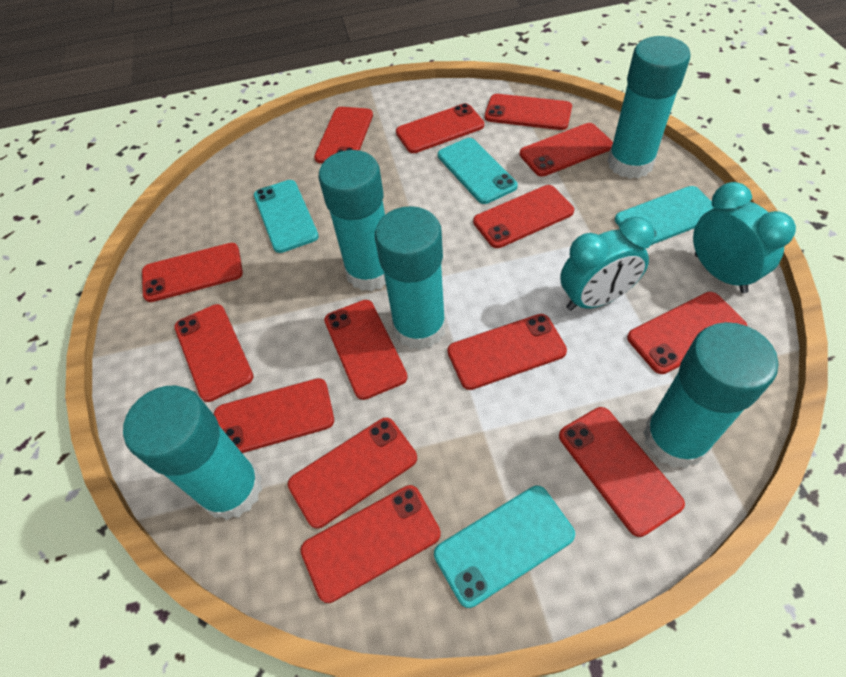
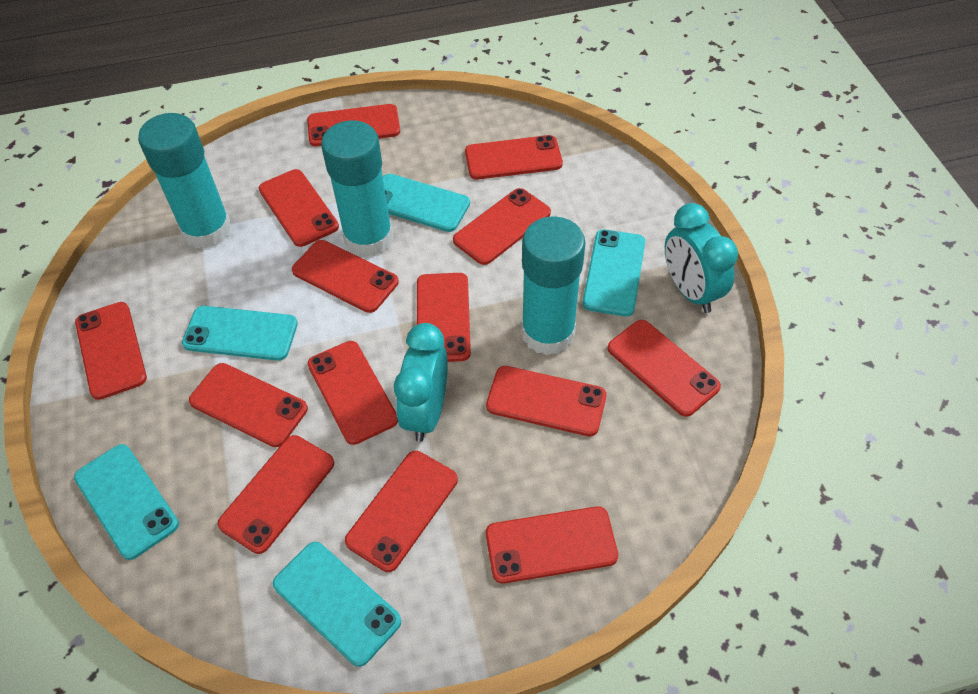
turquoise glue stick: [123,386,262,520] [319,150,386,291] [375,206,446,350] [607,36,691,179] [643,322,778,469] = 5 -> [138,113,232,248] [321,120,393,257] [521,216,586,355] = 3
turquoise phone: [254,180,319,253] [434,486,575,608] [438,138,518,204] [615,186,714,245] = 4 -> [74,444,179,560] [182,306,298,361] [273,542,401,667] [383,174,470,232] [582,229,645,317] = 5

